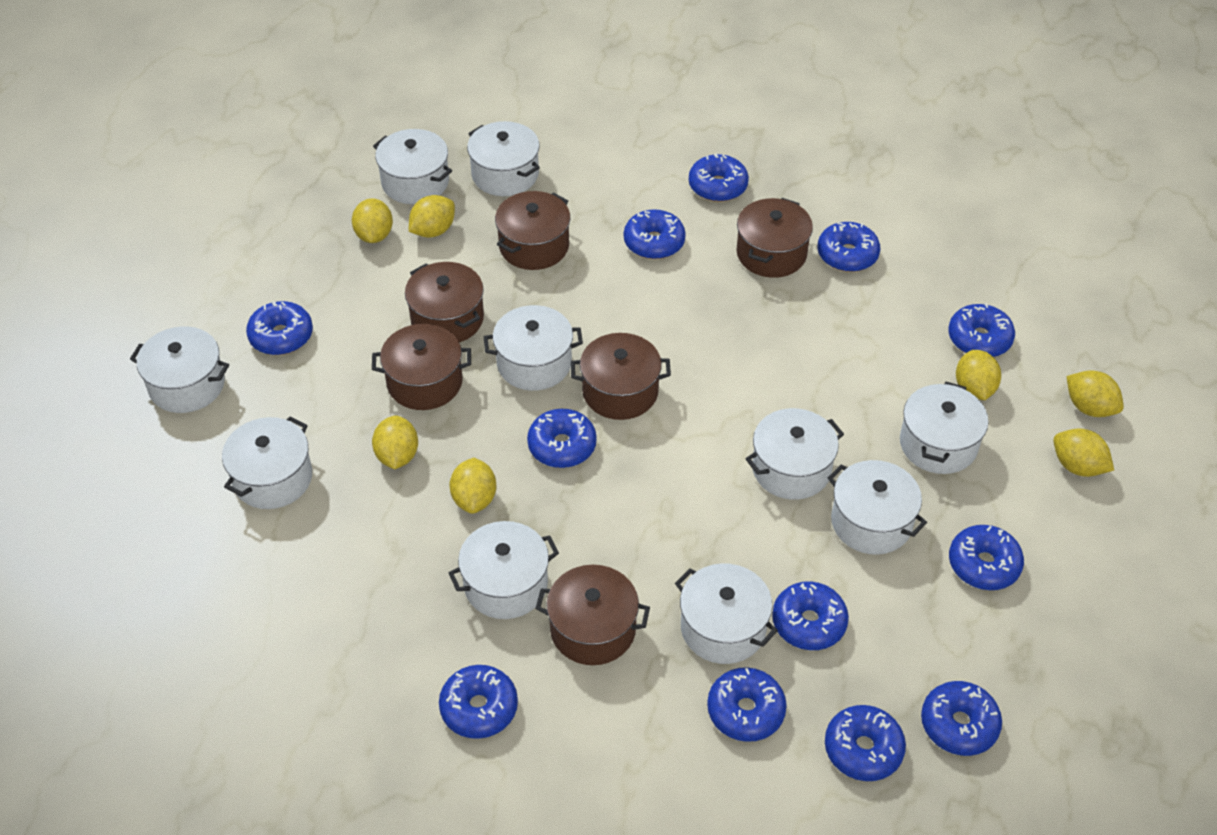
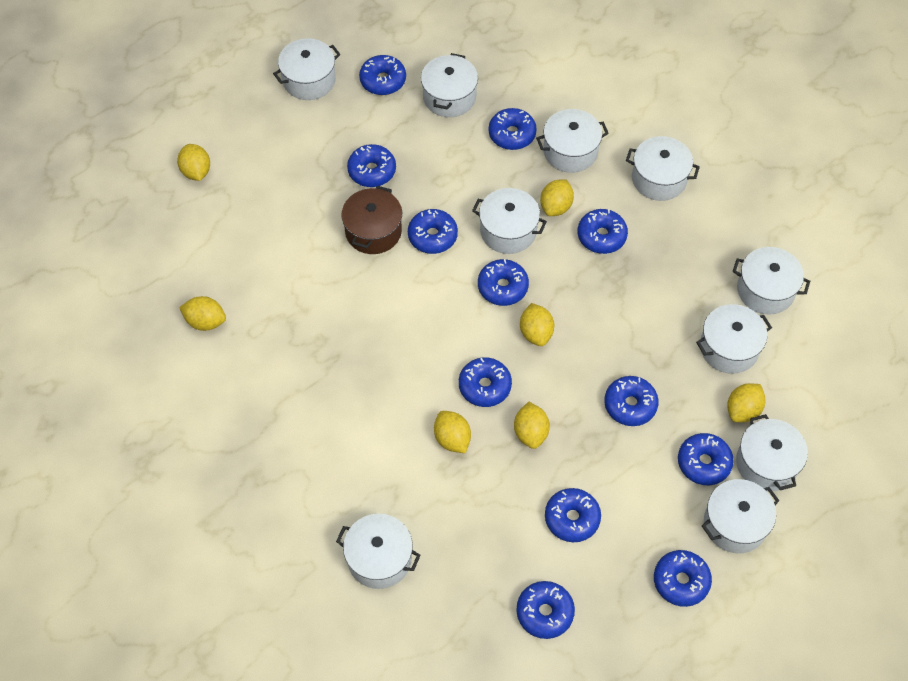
brown pot: [372,324,471,410] [405,262,484,342] [495,191,570,270] [535,565,650,665] [571,333,671,420] [736,198,813,278] = 6 -> [341,186,402,254] = 1

